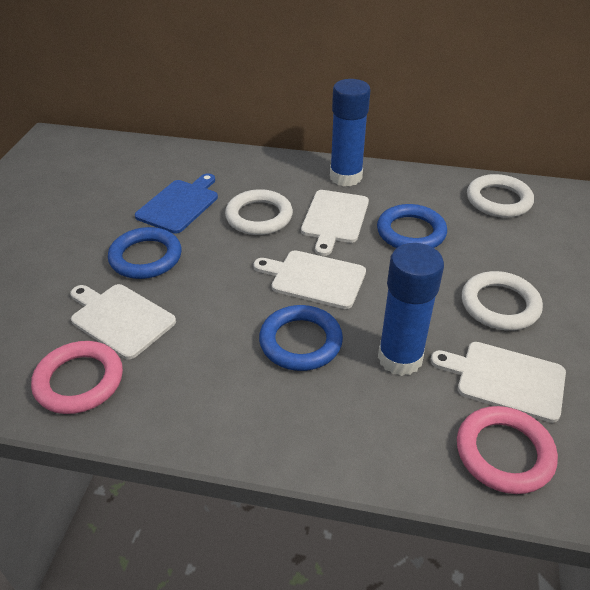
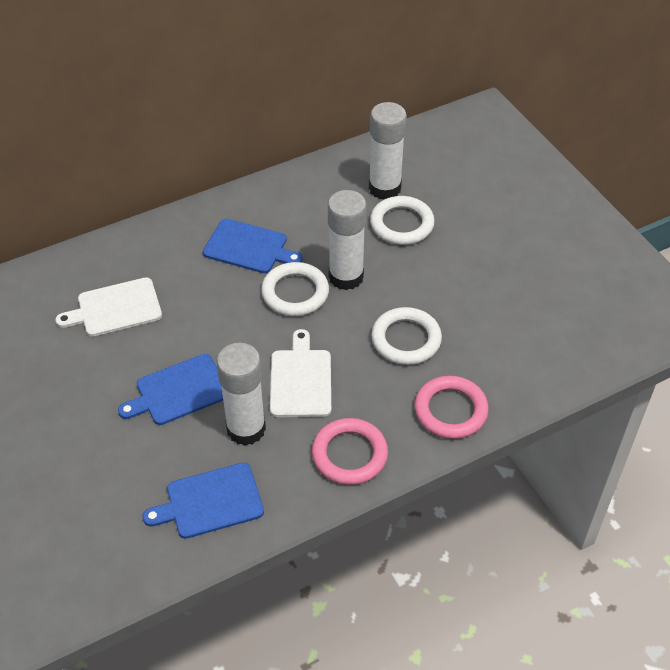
blue cutting board: [135,173,218,234] = 1 -> [118,354,223,425] [143,463,264,539] [203,219,303,273] = 3
blue glue stick: [330,79,370,186] [378,243,444,376] = 2 -> none = 0
blue ring: [108,227,182,279] [259,305,343,371] [377,204,447,248] = 3 -> none = 0
white cutting board: [70,284,176,359] [253,250,366,309] [301,190,369,256] [430,342,566,423] = 4 -> [56,277,162,336] [270,329,331,417] = 2
white glue stick: none = 0 -> [216,343,266,446] [328,190,367,290] [369,102,407,199] = 3

